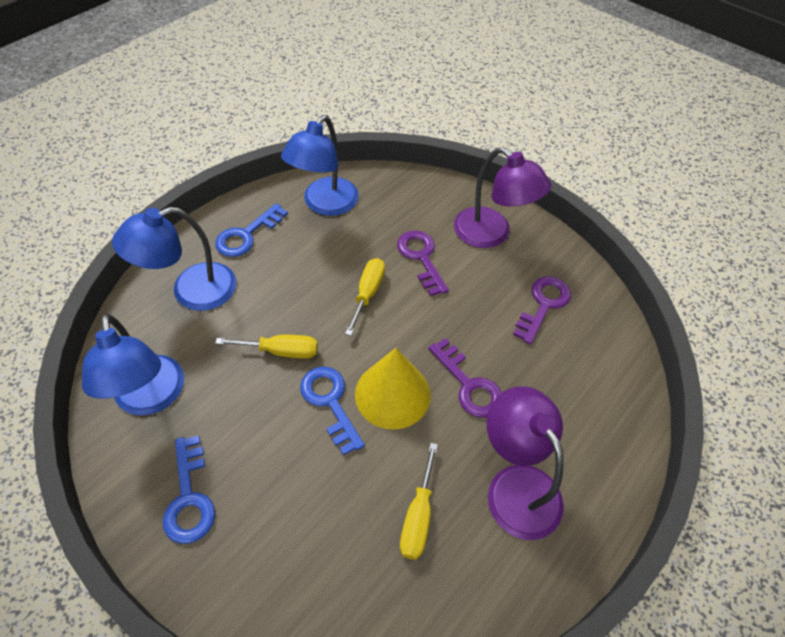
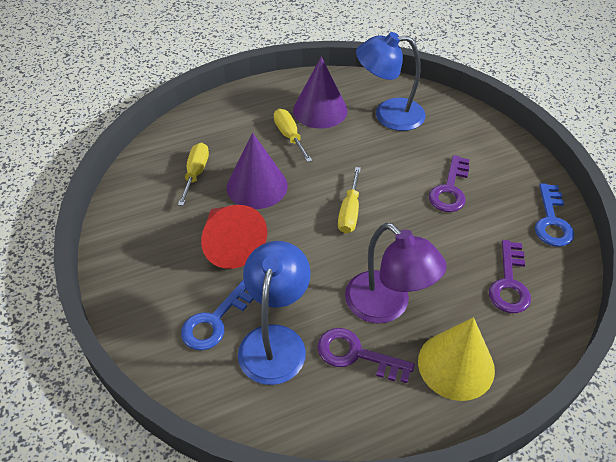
blue key: [163,435,215,544] [215,203,288,257] [300,367,365,455] = 3 -> [181,279,254,350] [535,183,574,247] = 2
blue lamp: [82,314,184,415] [112,207,236,311] [281,115,359,216] = 3 -> [238,241,311,385] [356,32,426,131] = 2
purple cone: none = 0 -> [227,133,288,209] [293,57,348,128] = 2
purple lamp: [454,147,551,248] [487,386,564,540] = 2 -> [345,223,447,323] = 1
red cone: none = 0 -> [201,205,267,269] = 1

